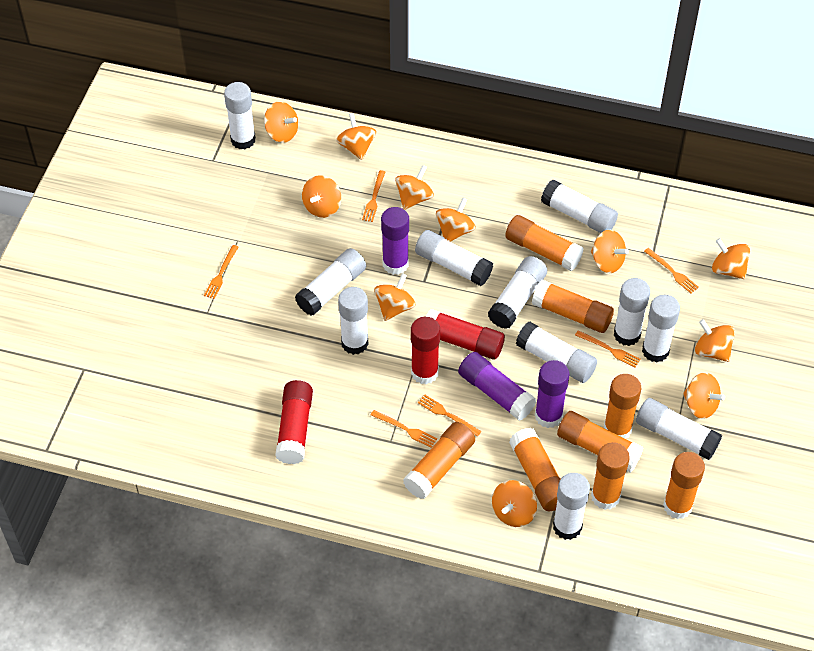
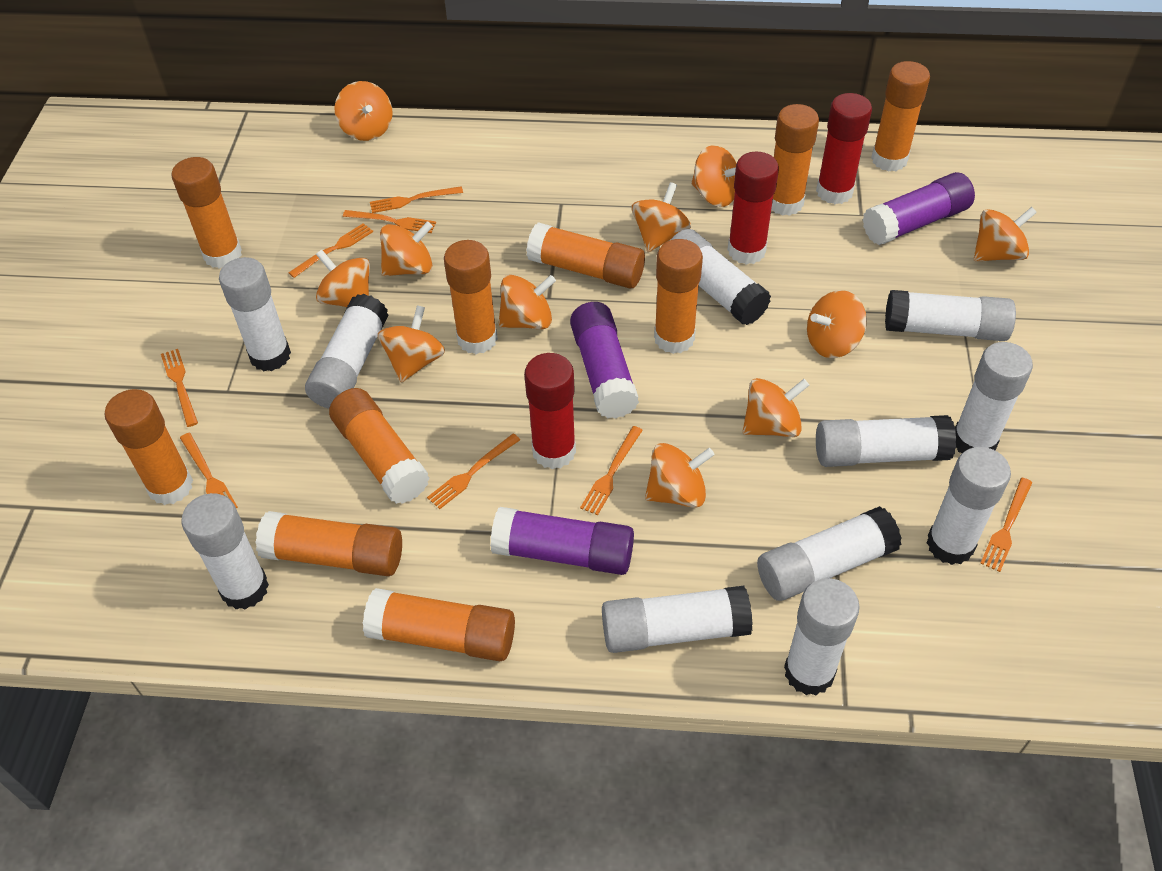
orange fork: [204,245,238,299] [362,170,385,222] [371,410,437,448] [418,394,481,436] [575,330,641,367] [644,248,699,293] = 6 -> [161,349,198,427] [180,433,238,508] [289,223,373,278] [343,210,436,233] [370,186,463,213] [427,433,520,509] [580,426,643,515] [980,478,1032,572] = 8
orange glue stick: [403,422,475,499] [505,215,584,271] [509,428,561,511] [532,280,614,333] [557,411,643,473] [591,442,630,510] [604,374,641,439] [663,452,705,519] = 8 -> [105,389,193,505] [172,157,242,268] [255,511,402,576] [329,388,430,504] [363,588,515,661] [444,240,498,354] [526,222,645,289] [654,239,703,354] [771,104,819,216] [871,61,930,171] = 10

